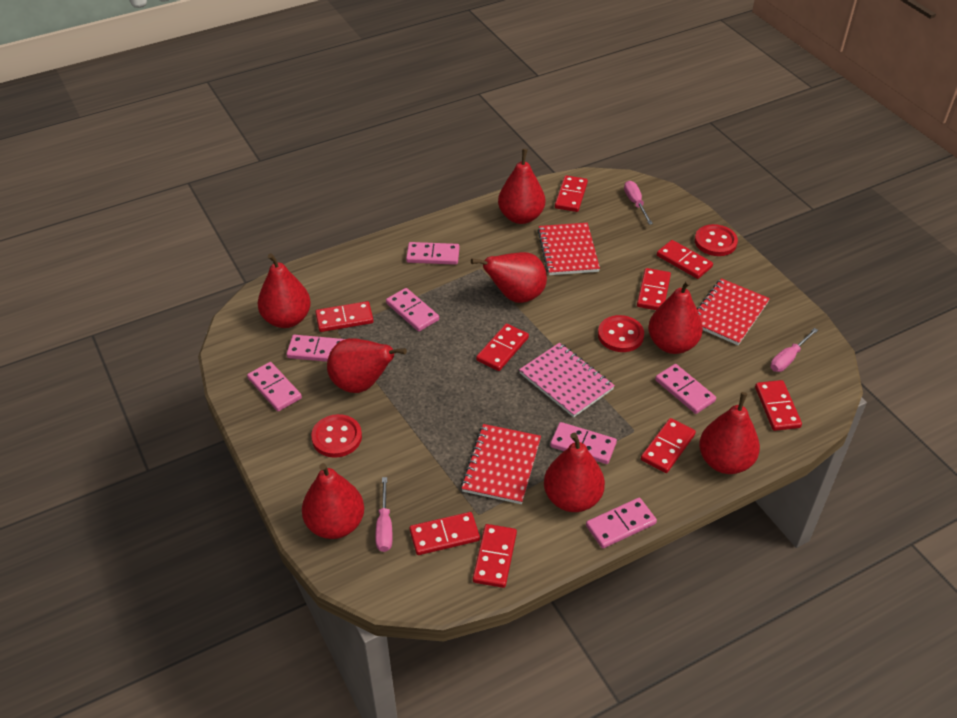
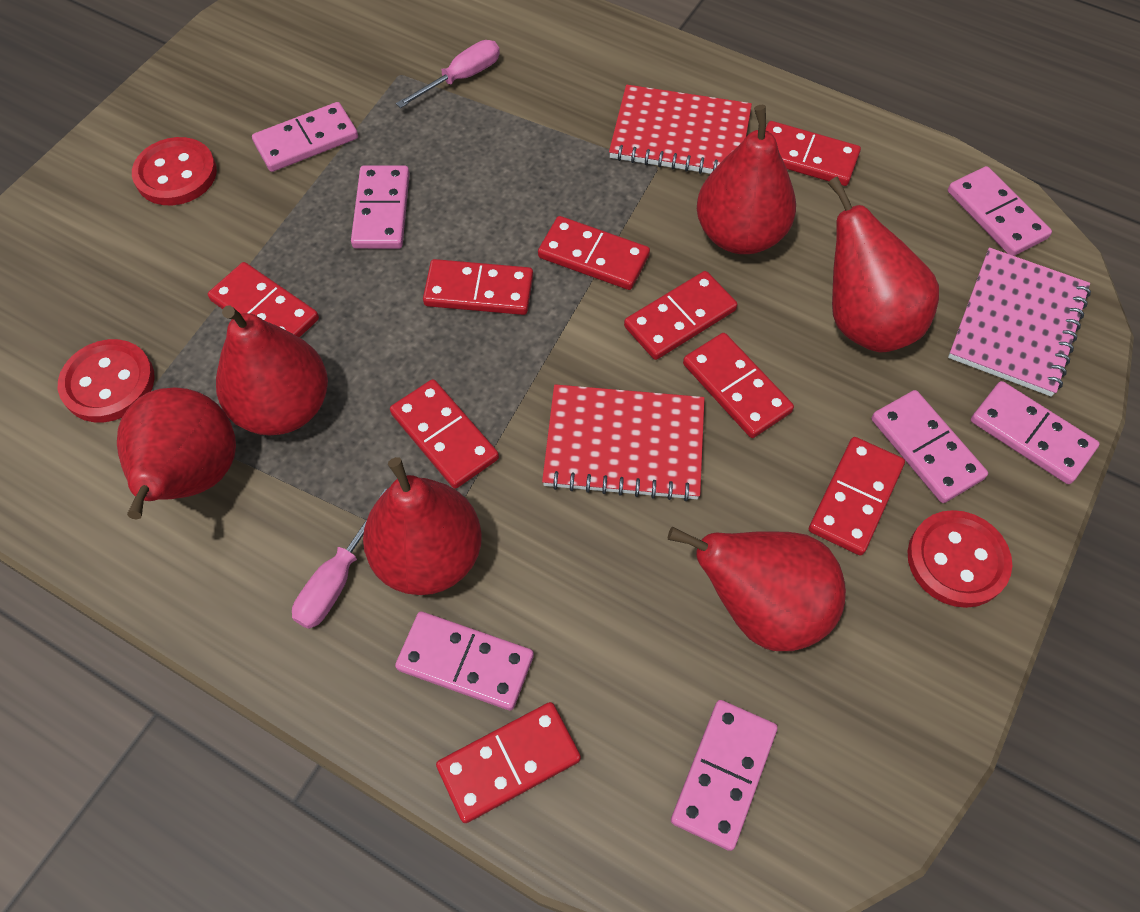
pink screwdriver: [375,477,393,552] [624,181,653,225] [770,328,818,372] = 3 -> [292,488,387,629] [396,40,500,108] = 2
red notebook: [461,424,541,504] [537,223,600,275] [697,278,770,345] = 3 -> [542,384,705,501] [609,85,752,174] = 2
red pear: [257,253,311,328] [302,463,364,539] [327,338,407,393] [471,252,547,303] [498,149,545,224] [544,433,605,512] [648,280,703,354] [699,392,760,474] = 8 -> [117,387,236,519] [216,305,328,435] [363,457,482,595] [668,527,846,651] [697,105,796,254] [828,177,939,352] = 6

